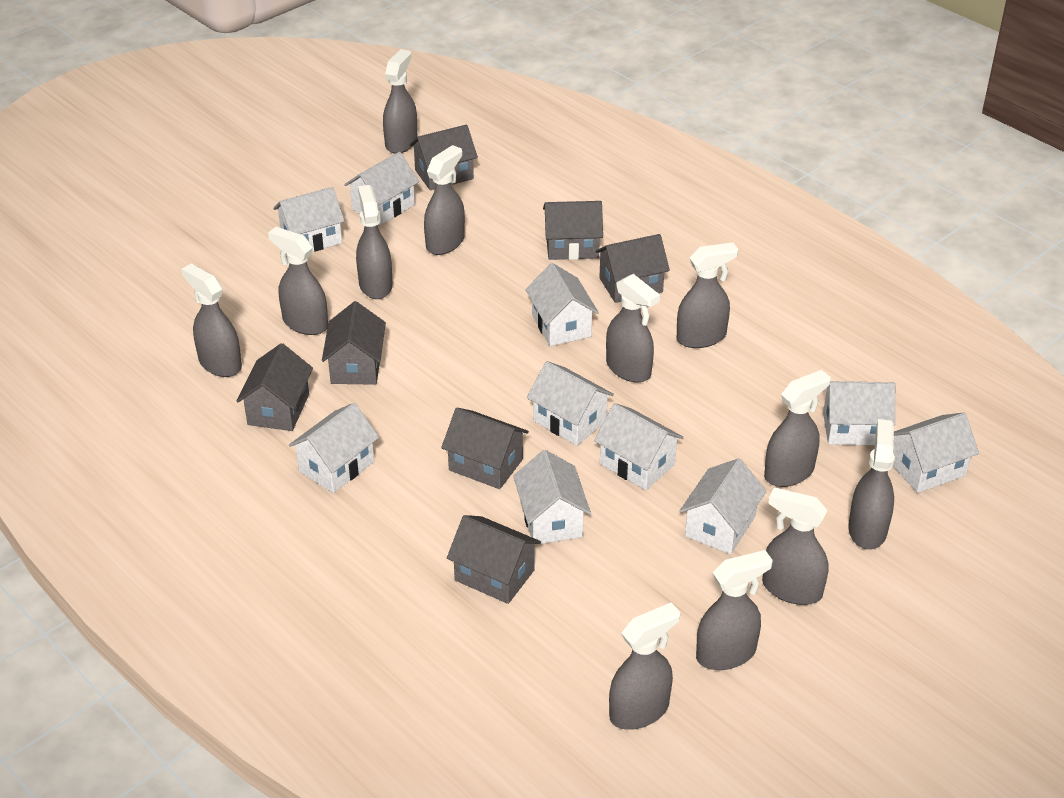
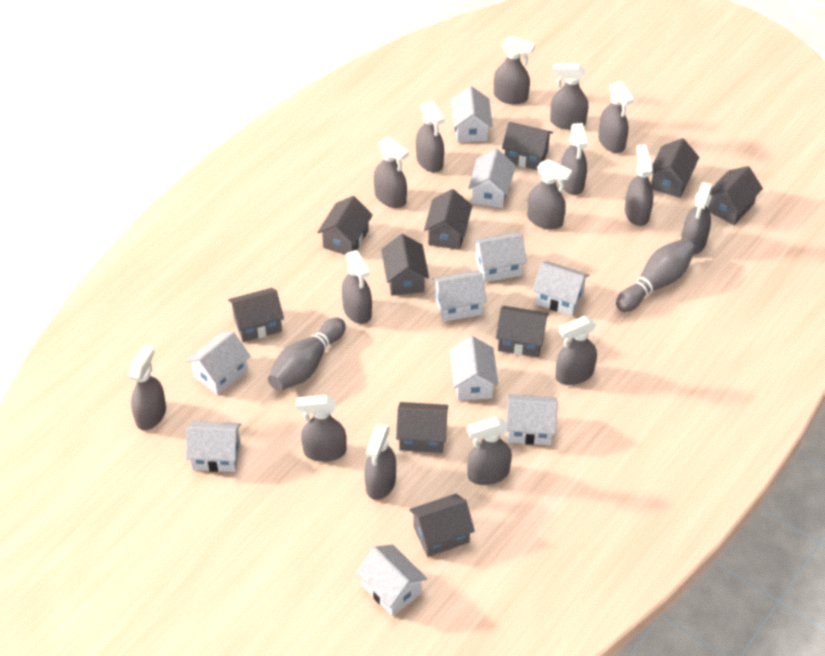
grey bowling pin: none = 0 -> [268,317,346,391] [616,238,696,312] = 2
grey house: [237,343,313,431] [322,301,386,385] [409,125,478,190] [441,408,529,489] [447,515,541,604] [543,201,603,260] [595,234,670,303] = 7 -> [228,288,284,342] [317,196,373,255] [381,234,429,296] [396,402,448,453] [409,494,475,557] [424,189,472,250] [496,306,549,358] [502,122,553,170] [651,138,699,198] [708,166,763,225] = 10
grey spray bottle: [181,264,242,377] [268,227,328,335] [356,185,393,299] [383,49,417,154] [424,145,465,255] [606,274,660,383] [609,603,680,730] [677,242,739,348] [696,550,773,670] [762,487,829,605] [764,370,831,487] [848,419,895,549] = 12 -> [129,344,166,430] [296,395,347,462] [342,250,372,324] [364,424,396,500] [374,137,409,208] [416,100,445,172] [467,417,512,485] [494,36,535,104] [527,159,572,230] [550,63,588,130] [555,316,597,385] [561,123,588,195] [598,81,634,153] [625,144,653,226] [681,182,713,255] = 15

